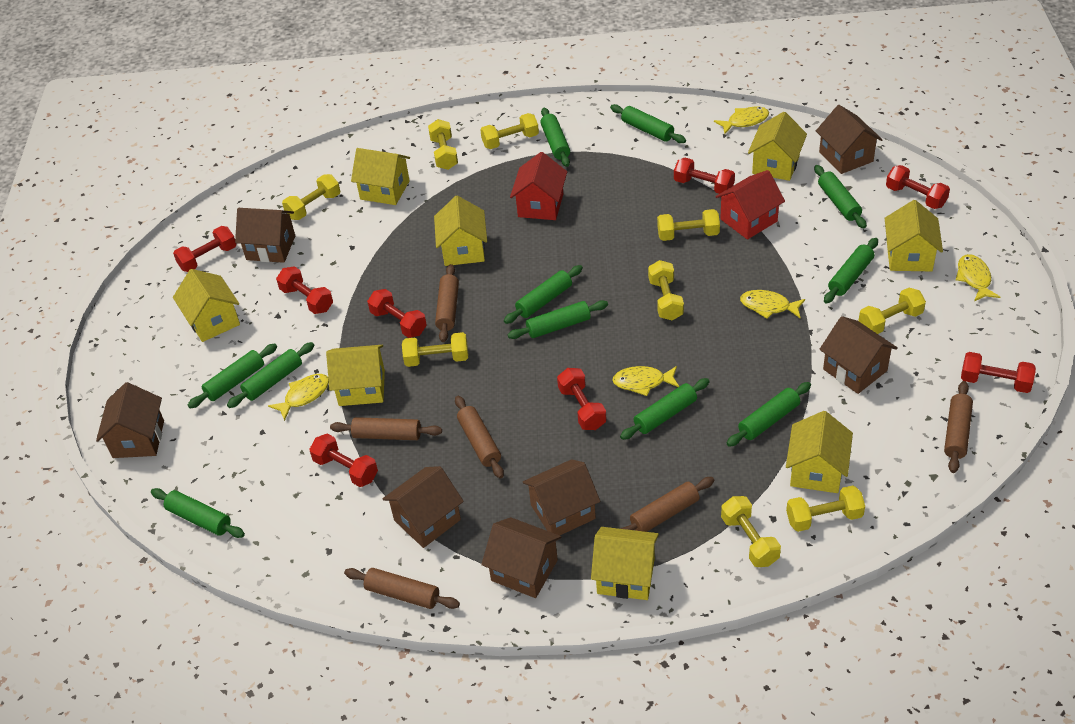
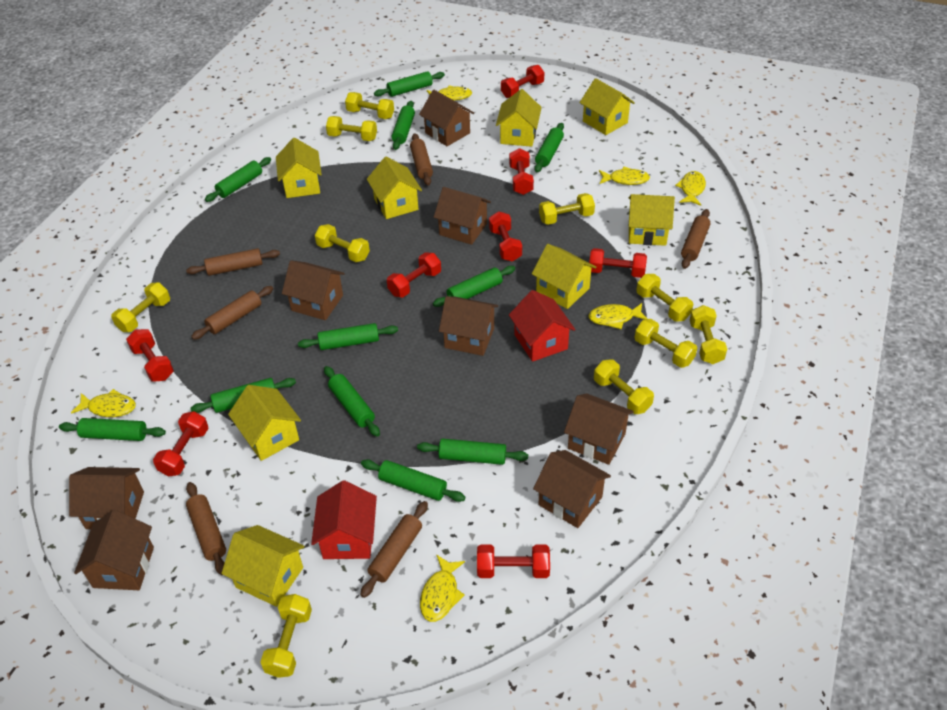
brown house: [96,382,164,458] [235,208,295,263] [383,466,464,548] [481,517,562,598] [523,459,601,535] [816,105,883,174] [819,316,898,394] = 7 -> [69,467,144,529] [74,510,154,590] [282,261,345,320] [419,90,474,146] [434,187,491,245] [439,296,498,356] [533,450,611,528] [564,393,634,465] = 8
yellow dumbbell: [282,174,340,220] [402,332,468,367] [428,119,458,170] [480,113,539,149] [648,260,684,320] [657,209,720,241] [721,496,781,567] [786,485,865,532] [859,288,926,334] = 9 -> [111,282,170,332] [261,594,312,678] [315,224,370,262] [326,116,377,141] [345,92,394,119] [539,193,595,225] [594,359,654,414] [634,319,697,368] [636,274,693,322] [690,305,727,364] = 10
yellow fish: [268,374,329,421] [613,366,679,396] [714,107,769,134] [740,290,805,319] [956,254,1000,301] = 5 -> [71,389,136,417] [420,555,465,622] [427,85,472,100] [589,303,648,329] [599,167,650,185] [675,171,706,206] = 6

